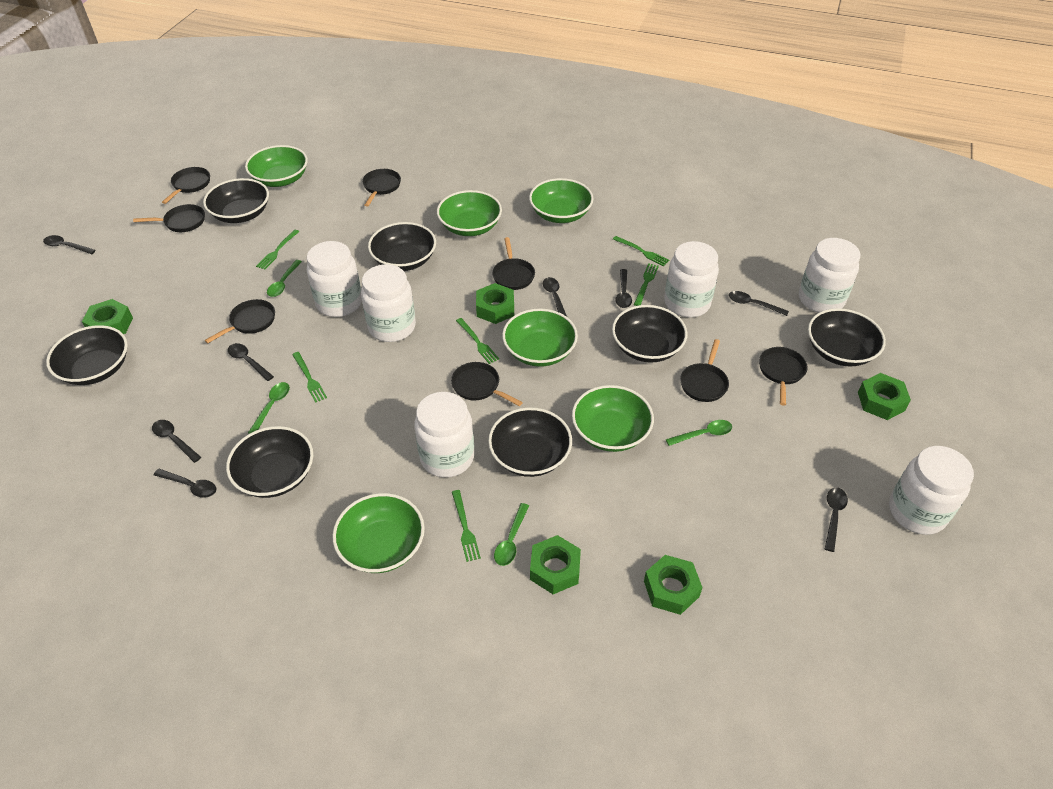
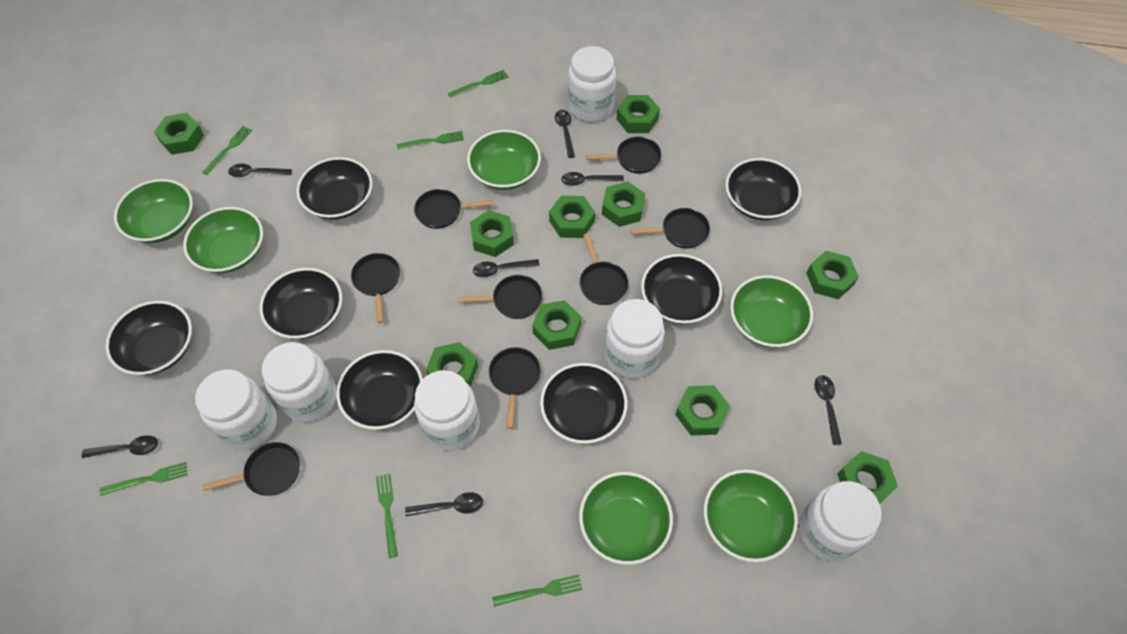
black spoon: [43,235,96,254] [152,420,201,463] [153,469,216,498] [228,343,274,381] [543,277,567,317] [615,269,632,308] [729,291,789,316] [825,487,848,552] = 8 -> [82,435,158,458] [228,164,292,177] [405,492,483,516] [473,259,540,277] [555,110,575,158] [561,172,624,186] [814,375,842,445] = 7
green nut: [82,299,133,334] [476,283,514,324] [530,535,581,594] [644,555,703,615] [858,373,911,420] = 5 -> [154,113,204,155] [426,342,478,387] [470,210,514,257] [532,300,581,350] [549,196,595,238] [602,181,645,227] [617,95,660,133] [675,385,730,436] [806,251,859,299] [838,451,898,504] = 10
green spoon: [248,382,290,434] [267,260,302,297] [494,503,529,566] [666,420,732,446] = 4 -> none = 0

